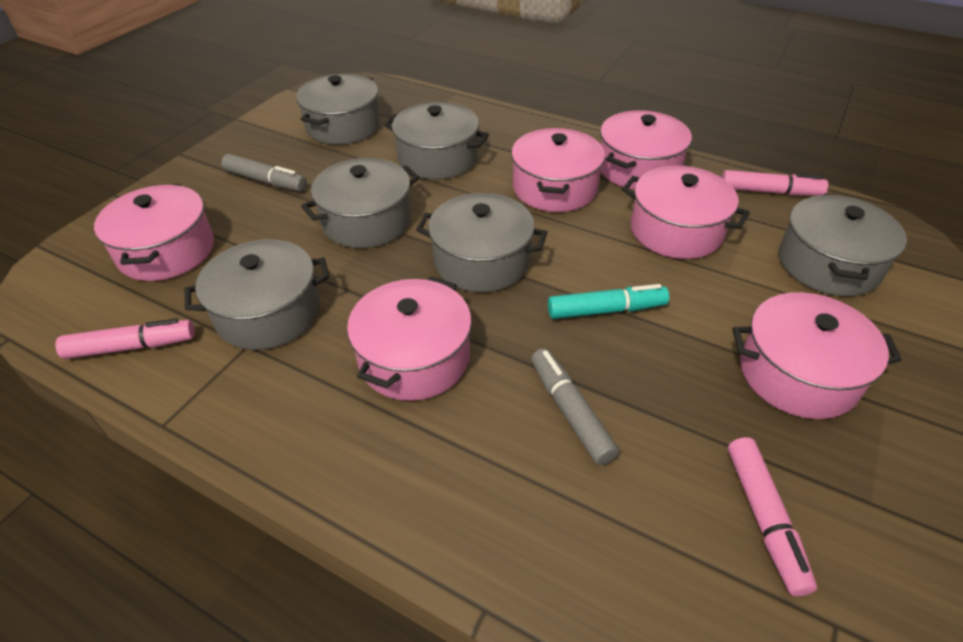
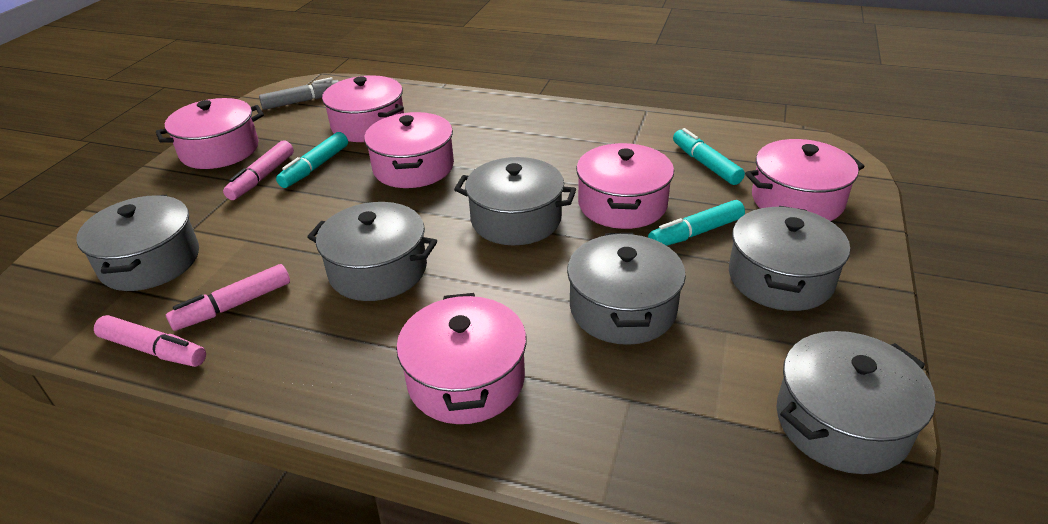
grey marker: [221,154,307,191] [531,348,619,465] = 2 -> [259,77,339,110] = 1
turquoise marker: [548,284,669,319] = 1 -> [276,132,348,188] [648,200,745,246] [673,128,745,185] = 3

